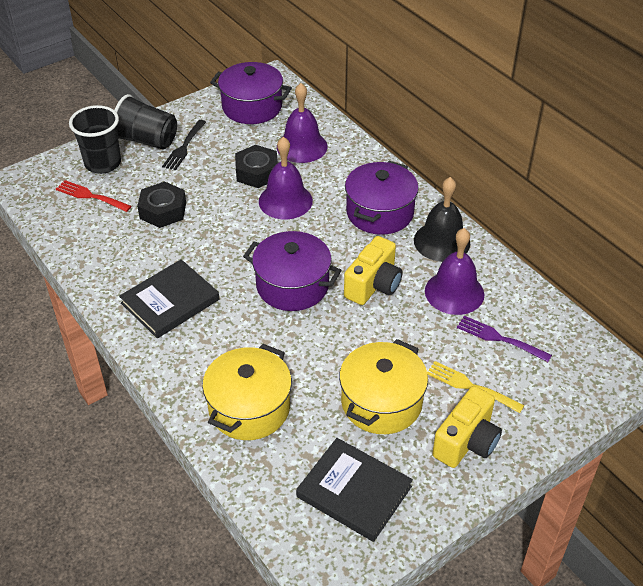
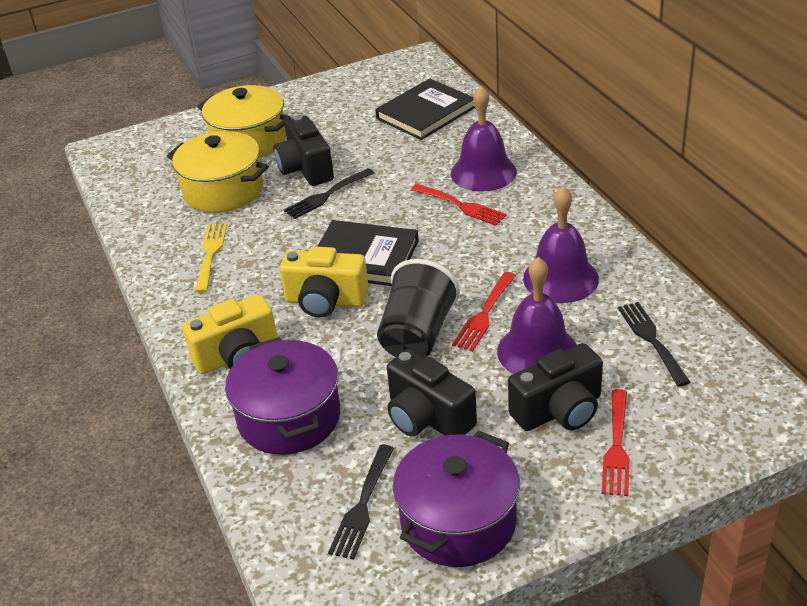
black bell: [414,177,470,262] = 1 -> none = 0
black camera: none = 0 -> [274,115,334,186] [387,349,477,436] [508,343,603,431] = 3
black cup: [69,105,121,174] [115,94,177,150] = 2 -> [377,259,460,358] = 1
black fork: [162,120,206,170] = 1 -> [284,168,374,219] [328,445,394,560] [618,302,691,387] = 3
black nut: [137,181,186,228] [235,145,278,188] = 2 -> none = 0
purple fork: [457,316,552,362] = 1 -> none = 0
purple pot: [210,62,292,124] [243,231,342,311] [345,161,419,235] = 3 -> [225,337,340,455] [393,430,520,567] = 2
red fork: [56,180,131,212] = 1 -> [411,184,507,226] [452,272,516,351] [602,389,630,496] = 3

